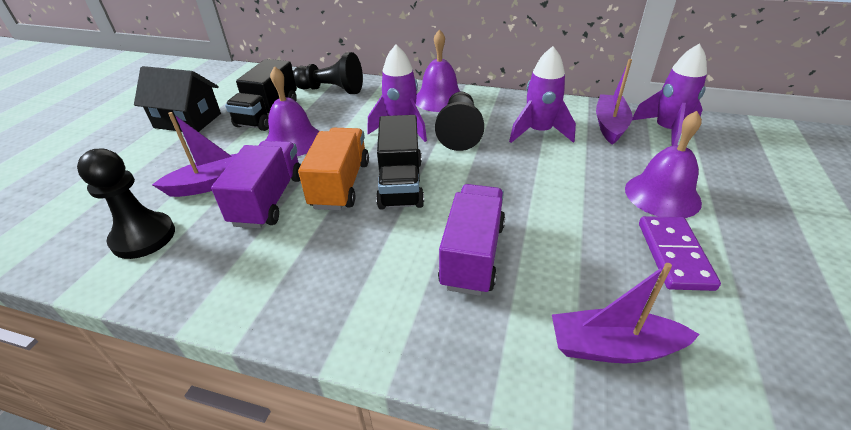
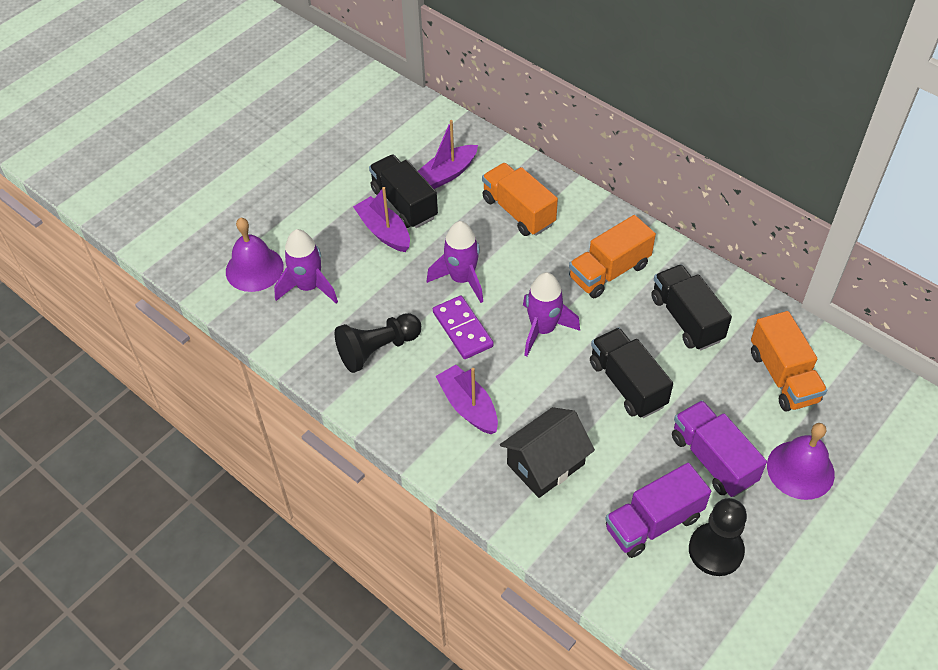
black pawn: [77,149,175,259] [293,52,363,94] [435,92,484,151] = 3 -> [335,313,421,373] [689,498,747,576] = 2
black truck: [225,59,297,131] [376,115,424,210] = 2 -> [369,154,438,228] [590,328,673,418] [651,264,732,351] = 3
orange truck: [298,128,369,210] = 1 -> [482,163,558,236] [569,215,656,298] [751,311,827,411] = 3
purple bell: [265,66,319,156] [416,29,461,112] [625,111,702,218] = 3 -> [226,218,284,292] [767,423,835,500] = 2

